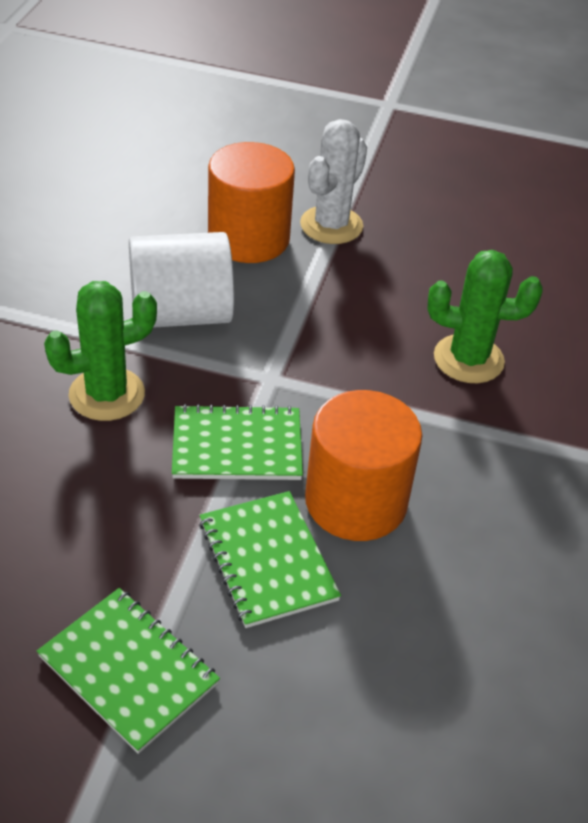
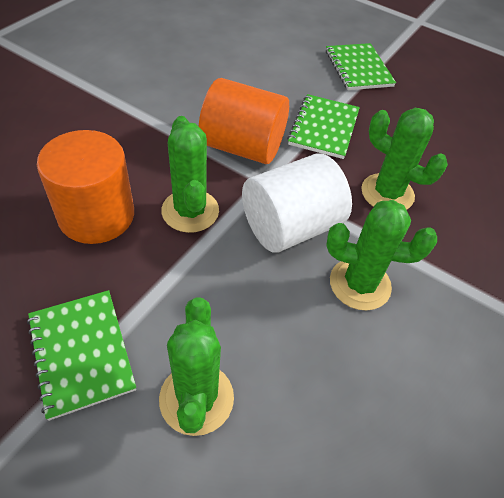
green cactus: [44,281,157,421] [427,250,543,383] = 2 -> [159,297,234,436] [161,116,219,233] [326,200,437,311] [361,108,448,210] = 4
white cactus: [300,119,367,244] = 1 -> none = 0

